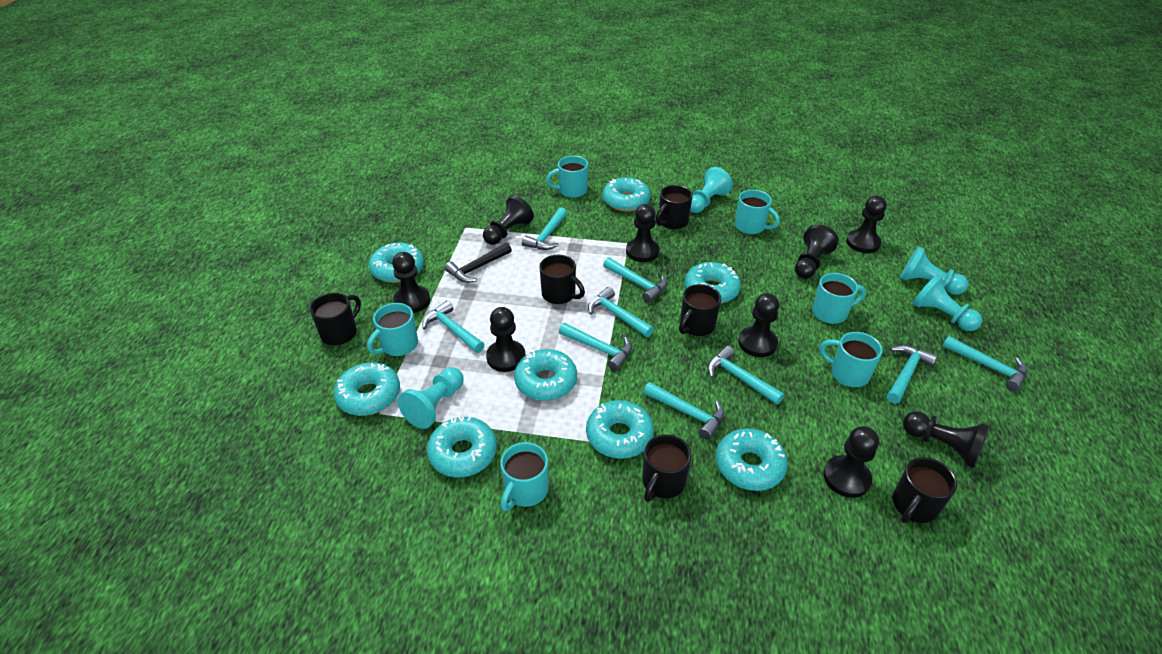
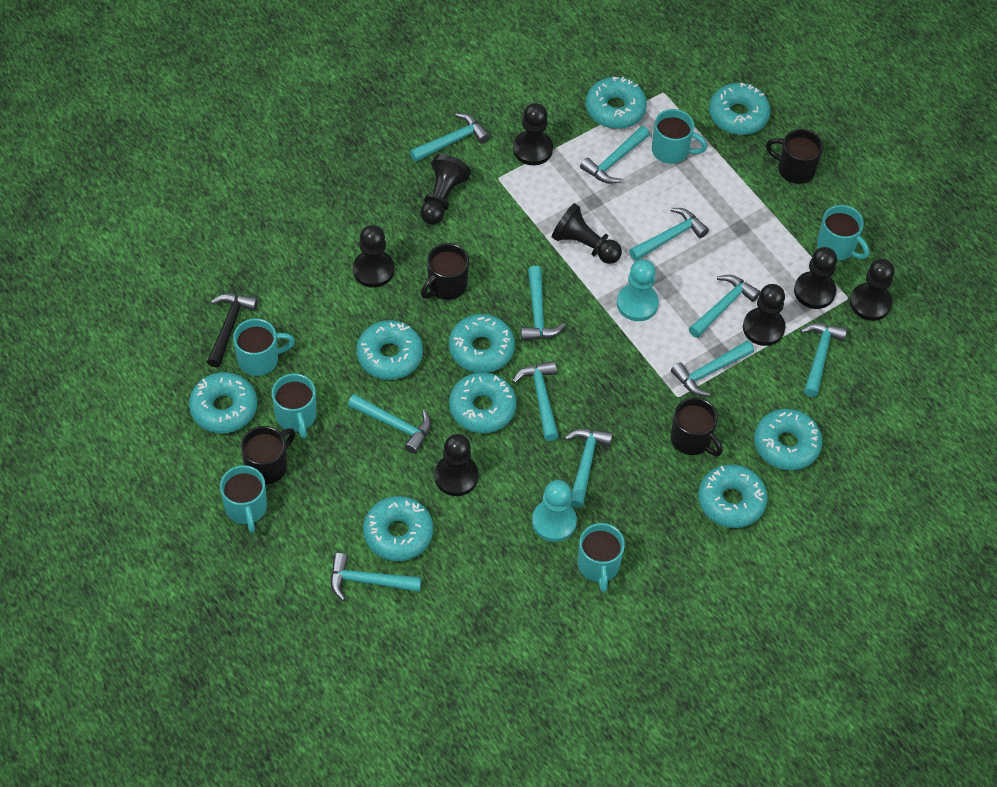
black mug: [310,293,361,345] [539,255,585,304] [642,435,692,502] [656,185,693,229] [679,284,721,336] [893,457,957,523] = 6 -> [241,426,295,485] [421,243,469,300] [671,397,723,456] [766,129,823,184] = 4
black pawn: [392,252,430,313] [483,195,534,245] [486,307,526,372] [626,204,659,262] [738,293,779,357] [795,225,839,279] [823,426,879,498] [846,196,887,253] [903,411,990,468] = 9 -> [353,225,394,288] [420,154,471,224] [434,434,478,496] [513,103,553,165] [552,203,622,264] [743,284,785,346] [794,247,837,309] [850,259,894,321] = 8
turquoise donut: [334,362,400,416] [369,243,424,283] [427,416,497,477] [514,349,577,401] [586,400,654,459] [603,177,650,211] [685,262,741,304] [716,428,788,491] = 8 -> [189,372,257,433] [356,320,423,380] [363,496,433,561] [449,314,515,373] [449,372,517,433] [586,77,647,129] [698,464,768,528] [709,83,771,135] [754,409,822,471] = 9
turquoise hammer: [422,301,485,353] [522,207,567,250] [559,323,632,371] [588,287,654,337] [603,257,667,303] [643,382,724,440] [707,346,784,405] [887,345,938,403] [943,336,1027,391] = 9 -> [331,553,422,601] [348,394,431,454] [410,113,490,162] [512,361,559,441] [521,266,565,341] [564,429,613,508] [580,126,650,184] [629,208,709,261] [671,340,754,396] [689,275,760,338] [800,323,848,397] = 11
turquoise pawn: [398,367,464,429] [690,167,733,213] [900,247,968,295] [912,275,982,331] = 4 -> [532,480,577,542] [617,259,659,321] = 2

